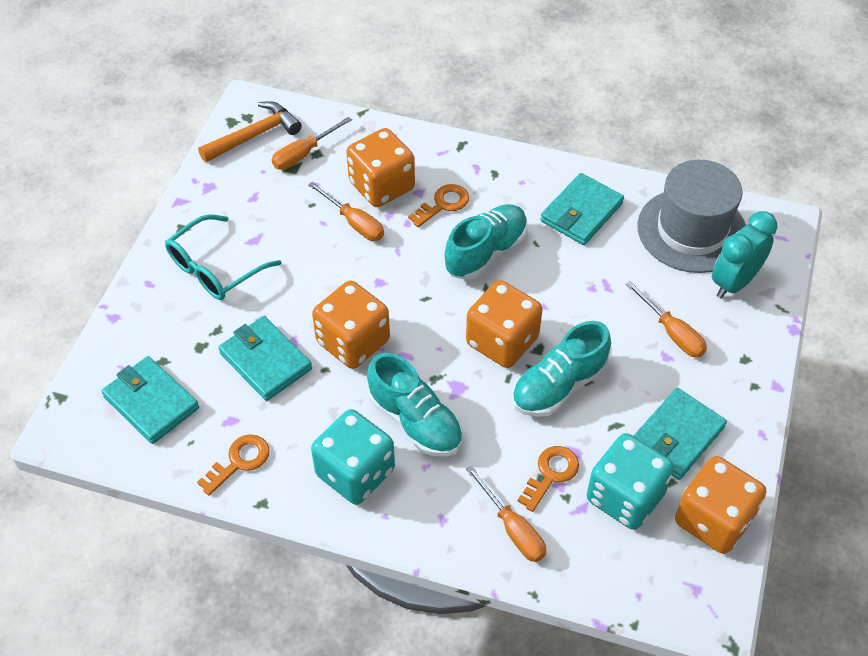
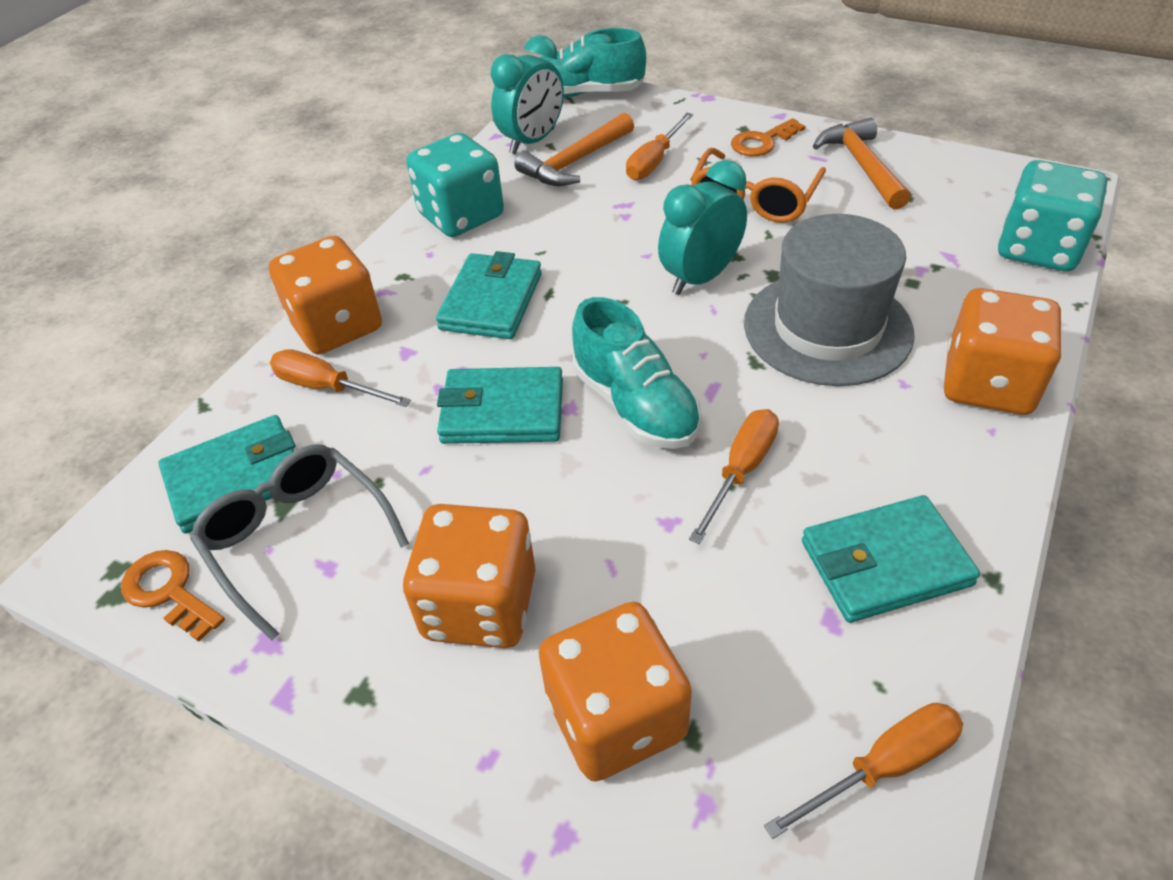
grey glasses: none = 0 -> [190,444,409,641] = 1
orange glasses: none = 0 -> [690,148,826,223] = 1
orange hammer: [198,101,302,162] = 1 -> [515,113,634,186] [813,118,911,210] = 2
orange key: [197,434,270,496] [408,184,469,227] [517,446,579,512] = 3 -> [121,550,225,642] [731,118,805,156] = 2
turquoise clock: [712,211,778,299] = 1 -> [491,35,564,154] [658,160,747,295] = 2
turquoise glasses: [165,214,281,300] = 1 -> none = 0
turquoise shoe: [367,353,463,457] [444,204,528,280] [512,321,611,417] = 3 -> [540,28,646,98] [572,297,702,449] = 2

